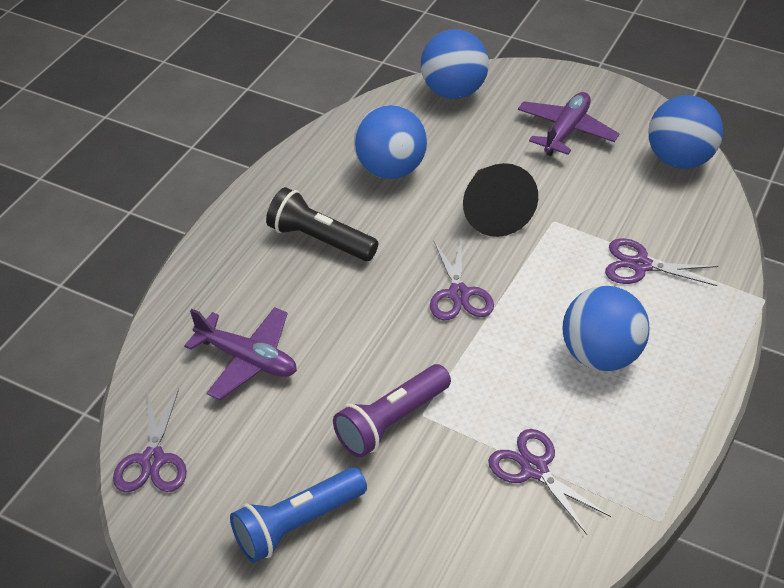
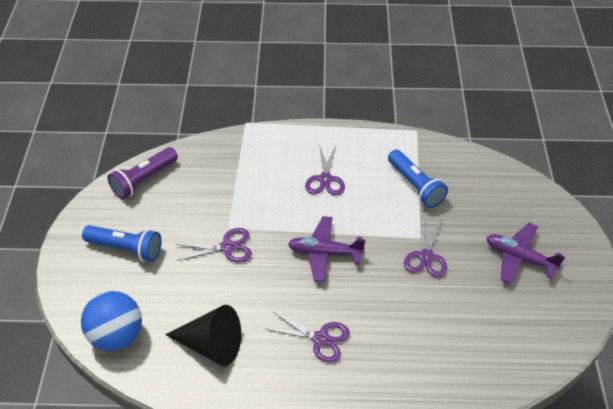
black flashlight: [266,187,378,261] = 1 -> none = 0
blue ball: [354,105,427,179] [421,29,489,99] [563,286,650,371] [648,95,723,169] = 4 -> [81,291,142,351] = 1
blue flashlight: [230,467,367,563] = 1 -> [82,225,162,262] [388,150,448,208] = 2

